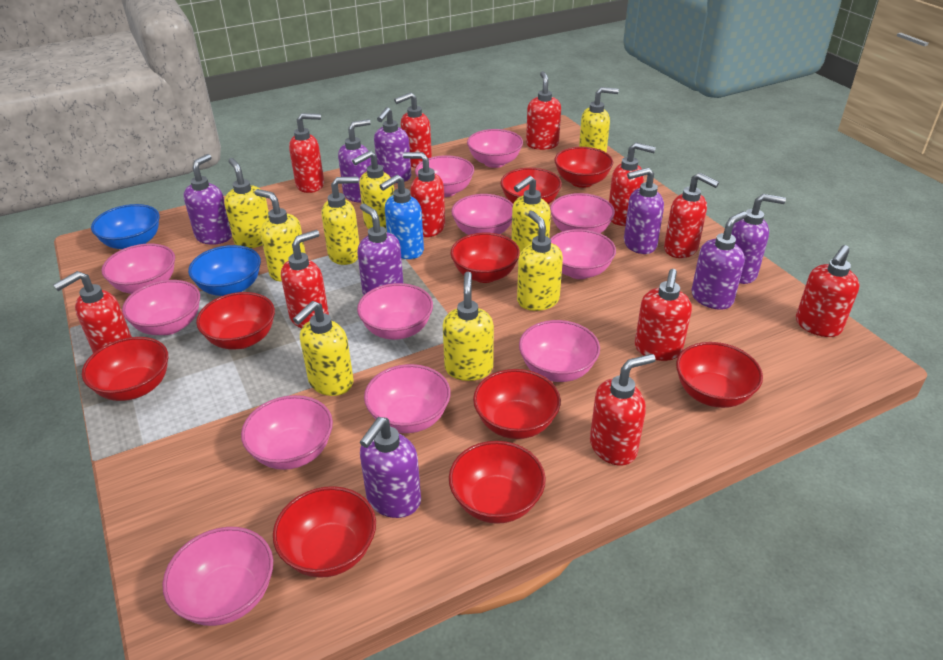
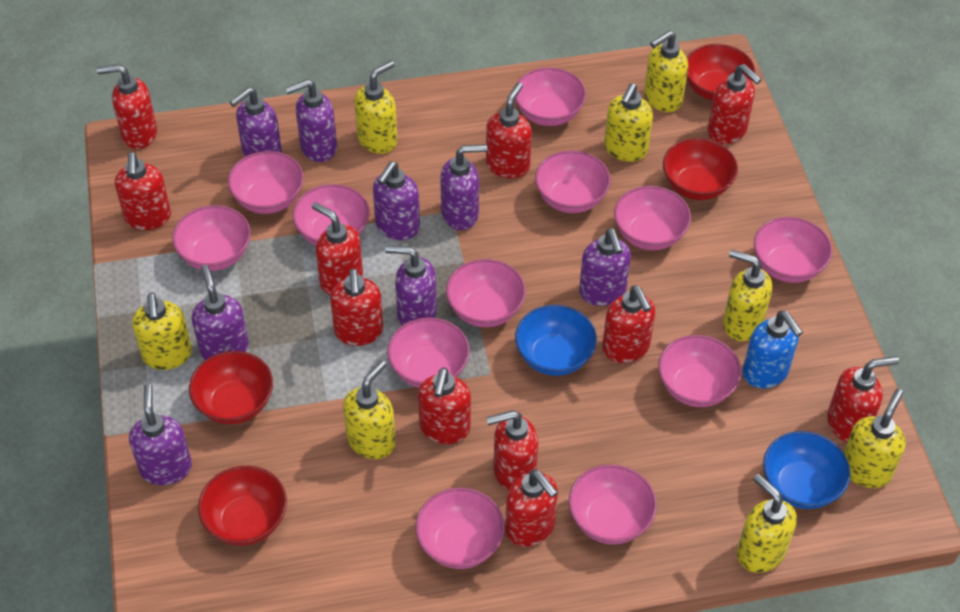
red bowl: [82,337,168,401] [196,292,275,349] [273,486,376,578] [449,441,546,524] [450,233,520,283] [473,369,561,439] [500,168,562,204] [554,147,613,188] [676,342,763,408] = 9 -> [189,351,273,424] [198,466,287,546] [663,138,738,200] [687,44,755,101] = 4
yellow soap dispenser: [224,158,269,248] [255,189,306,281] [293,301,354,396] [321,176,360,265] [352,151,394,232] [443,272,494,381] [512,176,551,253] [517,211,563,311] [579,87,619,153] = 9 -> [132,293,192,370] [343,360,396,459] [354,61,398,154] [604,83,653,162] [644,31,688,112] [723,250,772,341] [737,474,797,573] [844,389,906,488] = 8

